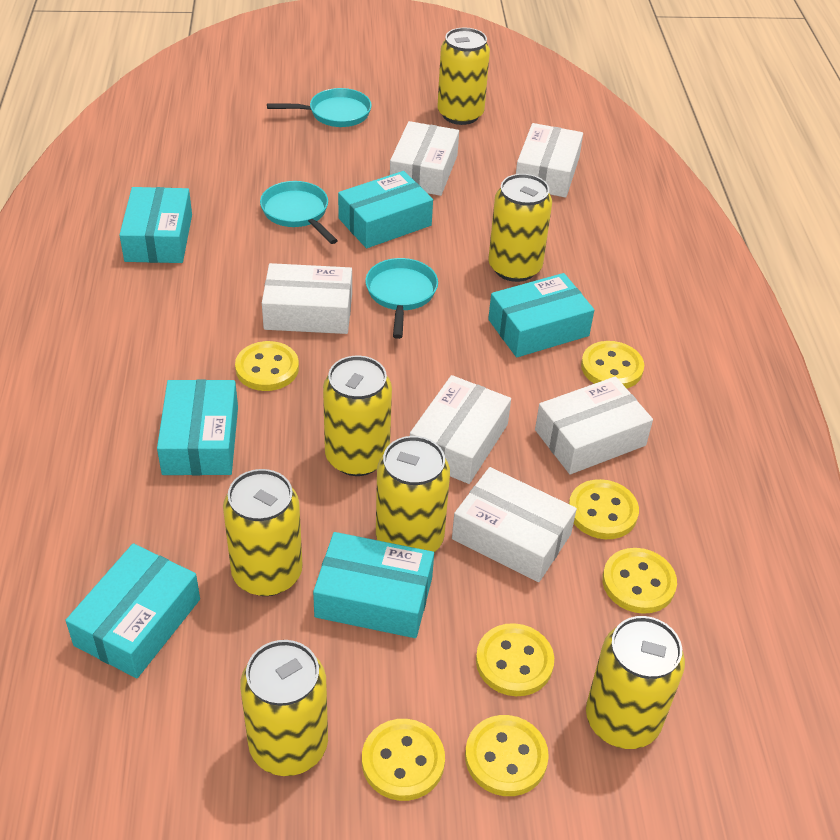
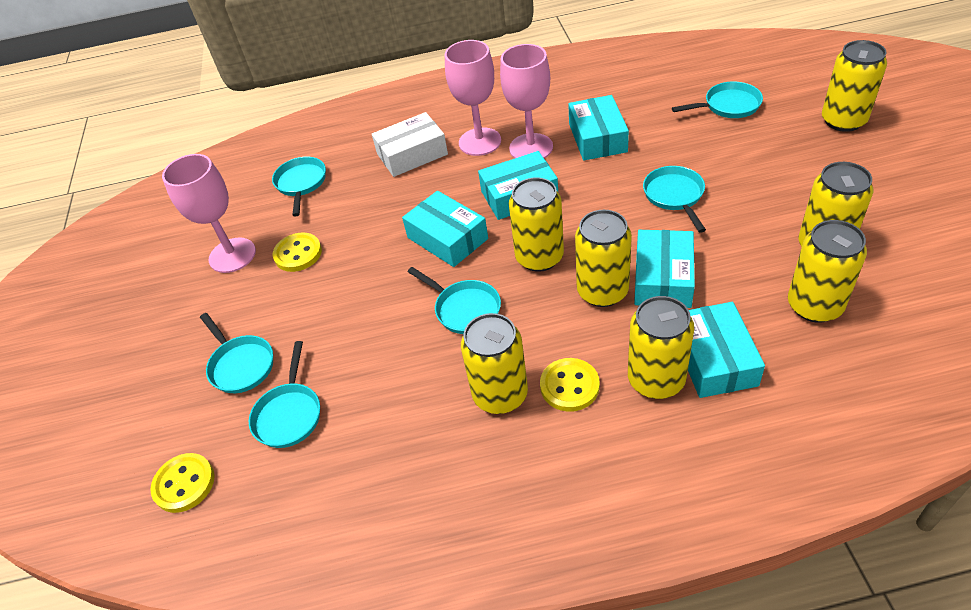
pink goblet: none = 0 -> [162,154,256,273] [445,40,501,156] [500,44,553,158] = 3
turquoise box: [66,544,200,678] [119,187,192,263] [157,380,238,475] [313,532,434,638] [338,171,433,248] [488,273,594,357] = 6 -> [402,191,488,267] [478,151,558,220] [568,95,629,161] [634,230,695,308] [688,302,765,398] = 5
turquoise pan: [260,181,338,244] [267,88,372,127] [365,258,438,339] = 3 -> [200,313,273,393] [249,341,320,448] [272,157,326,217] [407,267,501,334] [643,166,706,233] [672,82,763,118] = 6
white box: [262,263,352,334] [390,121,459,196] [410,375,511,484] [452,467,577,582] [516,123,583,198] [535,376,653,474] = 6 -> [372,112,448,177] = 1
yellow button: [235,341,299,391] [362,719,445,801] [465,715,549,796] [476,623,554,696] [569,479,639,539] [581,341,644,388] [602,548,677,614] = 7 -> [150,453,215,513] [273,233,322,272] [540,358,600,412] = 3

